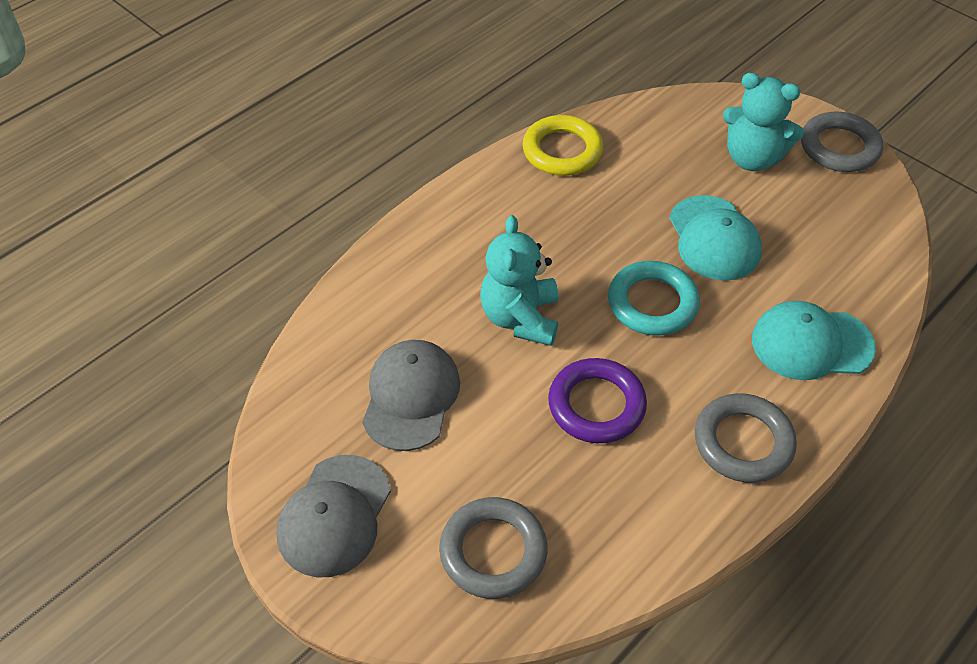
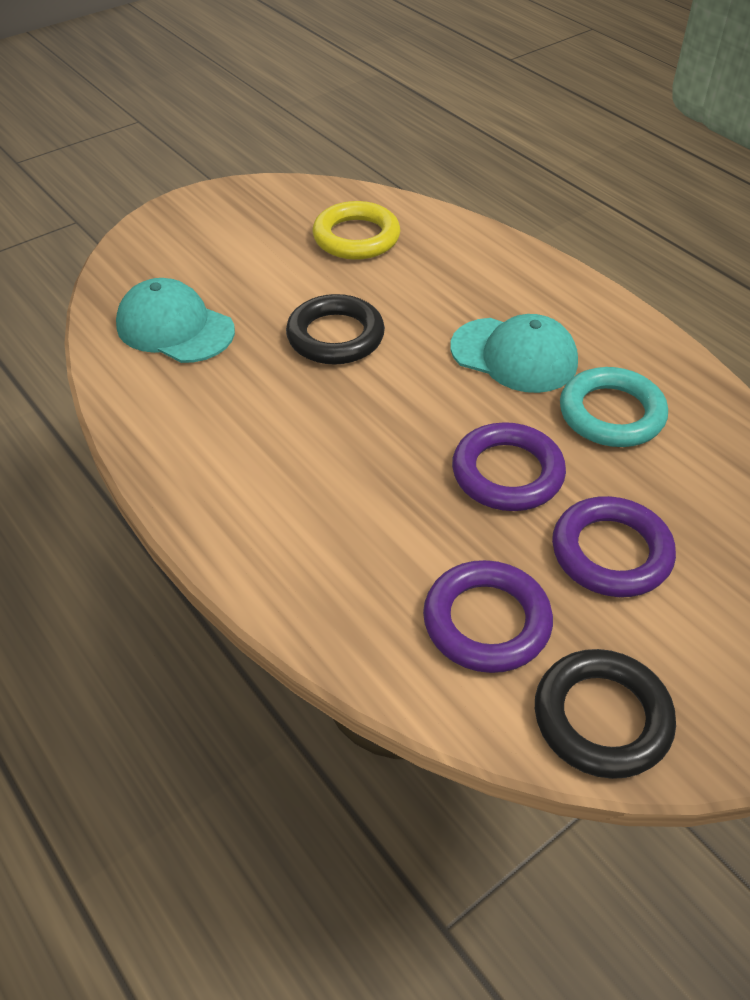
black ring: none = 0 -> [286,294,385,364] [535,649,676,779] = 2
grey cap: [276,455,391,578] [362,340,460,451] = 2 -> none = 0
grey ring: [439,497,548,599] [695,393,797,483] [801,112,883,172] = 3 -> none = 0
purple ring: [548,358,647,443] = 1 -> [423,560,553,673] [452,422,566,511] [552,496,676,597] = 3
turquoise teddy bear: [480,215,559,346] [723,72,804,171] = 2 -> none = 0

